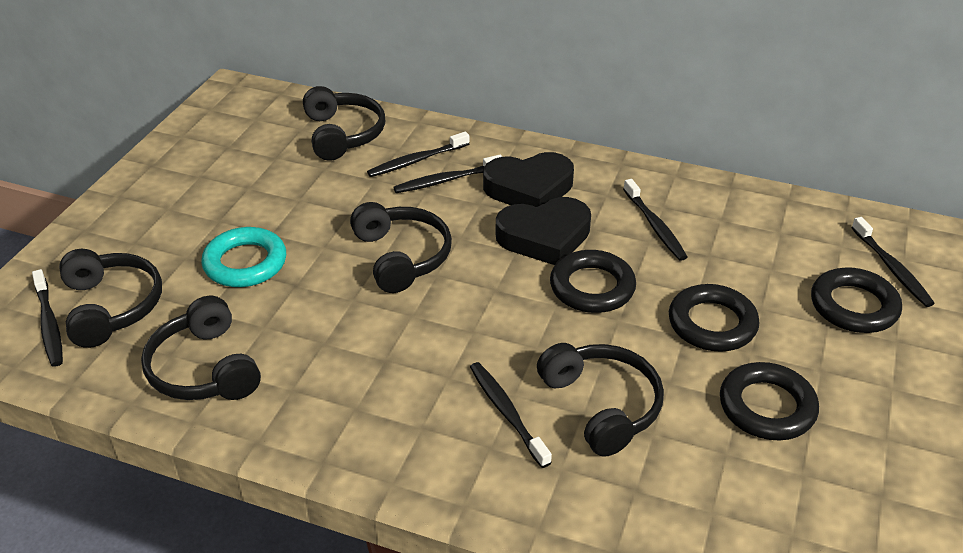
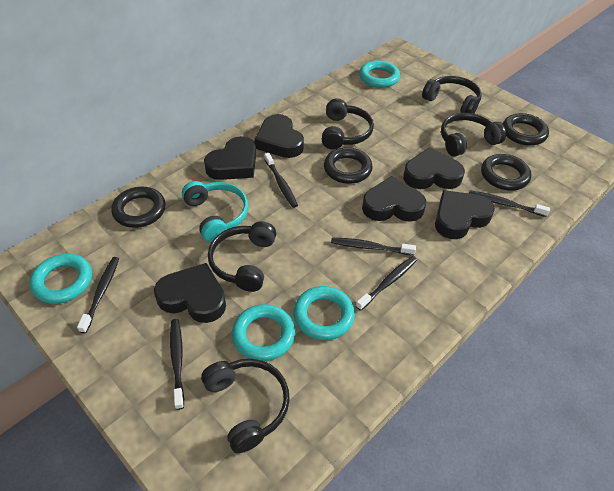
black heart: [483,152,574,207] [496,197,591,265] = 2 -> [154,263,226,323] [204,136,256,180] [254,114,304,158] [362,176,426,222] [403,147,465,189] [435,190,495,239] = 6
turquoise headphones: none = 0 -> [182,181,248,242] = 1
turquoise ring: [201,227,286,287] = 1 -> [30,254,92,304] [232,304,295,361] [293,286,355,340] [359,60,400,88] = 4

